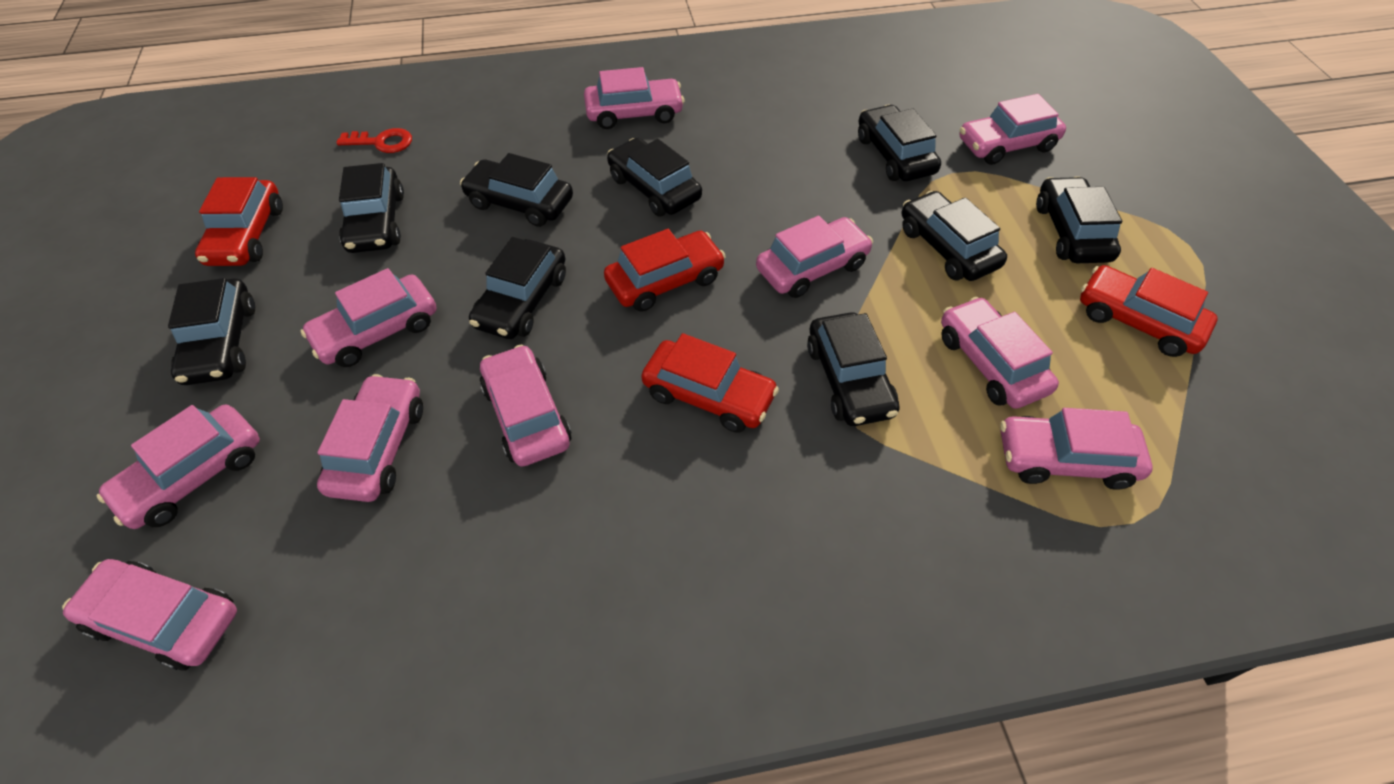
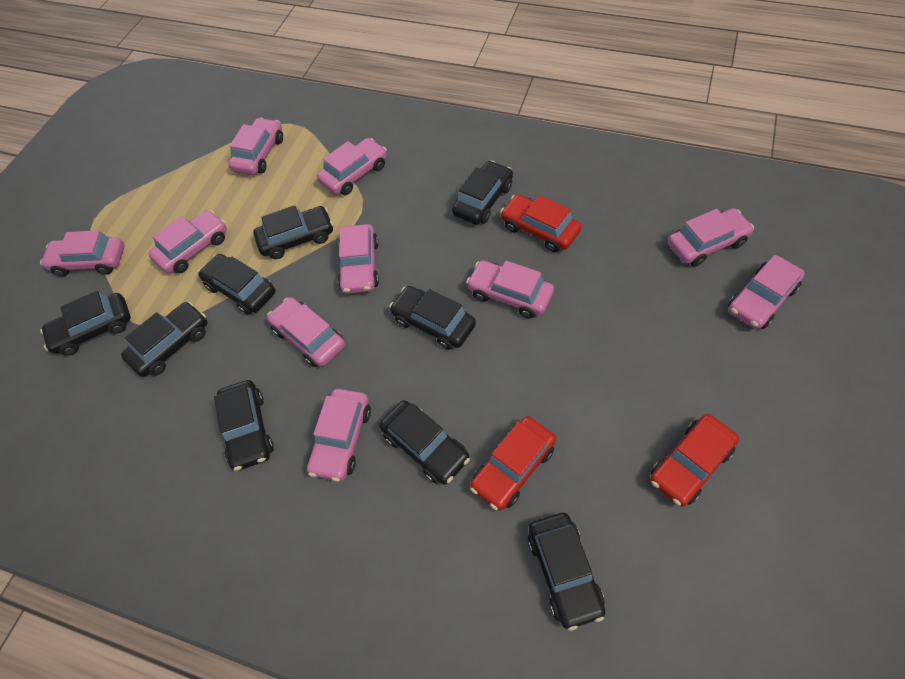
red car: [195,177,283,266] [604,229,726,312] [641,333,779,433] [1080,265,1218,357] = 4 -> [470,416,556,511] [500,194,581,252] [650,414,739,507] = 3
red key: [336,128,412,153] = 1 -> none = 0

